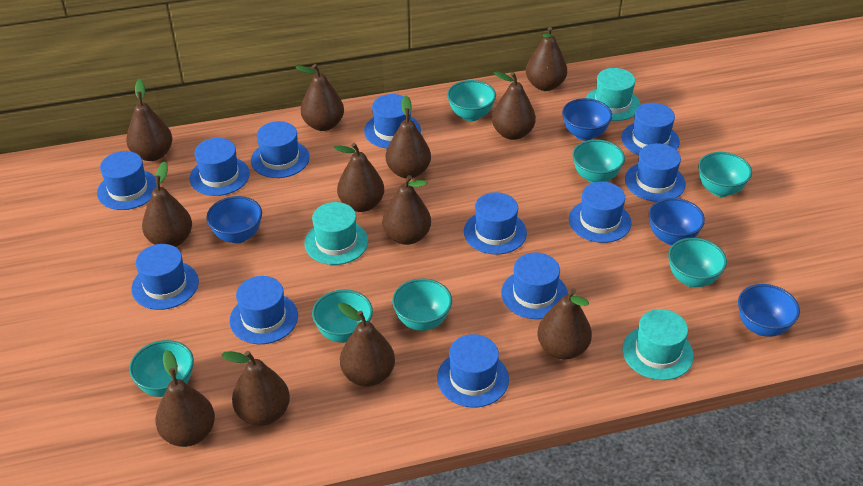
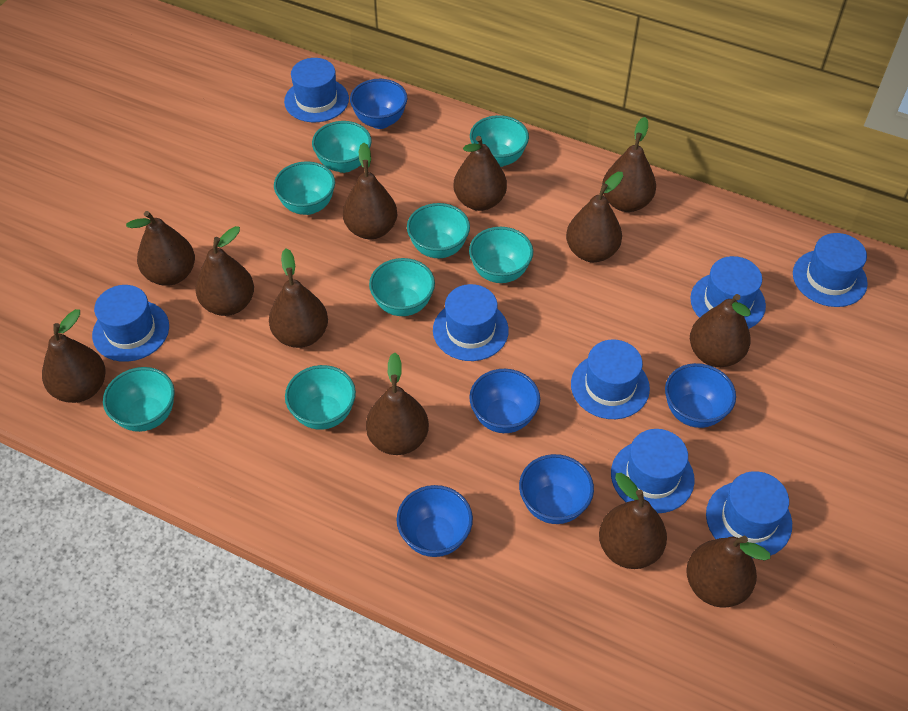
blue bowl: [206,196,262,244] [562,98,612,141] [649,198,705,245] [738,284,800,337] = 4 -> [350,79,407,129] [397,485,473,557] [469,369,540,433] [519,454,594,524] [665,363,736,428] = 5
blue hat: [97,151,157,210] [131,244,199,310] [190,138,250,196] [230,276,298,344] [251,121,310,178] [364,94,421,149] [437,334,509,408] [464,192,527,255] [501,252,568,319] [569,181,632,243] [622,103,680,155] [625,143,686,202] = 12 -> [92,285,169,362] [284,58,349,122] [433,284,509,361] [571,339,650,419] [611,429,694,513] [690,256,766,329] [706,471,792,558] [793,233,868,307] = 8
turquoise bowl: [129,340,194,397] [312,290,373,343] [392,278,452,331] [447,80,496,121] [572,139,625,183] [668,238,727,287] [698,152,752,197] = 7 -> [103,367,175,432] [274,161,335,215] [285,365,356,430] [312,121,371,173] [369,258,435,316] [407,203,470,258] [469,227,533,283] [470,115,529,167] = 8
turquoise hat: [304,202,368,265] [586,68,640,121] [623,309,694,380] = 3 -> none = 0

